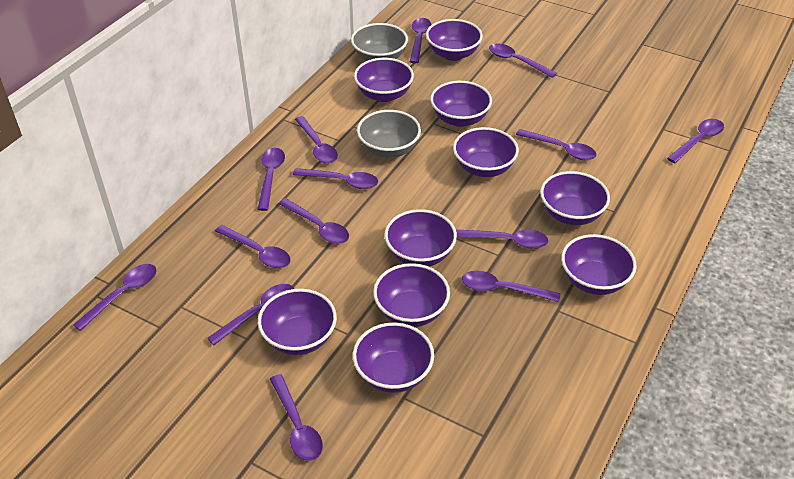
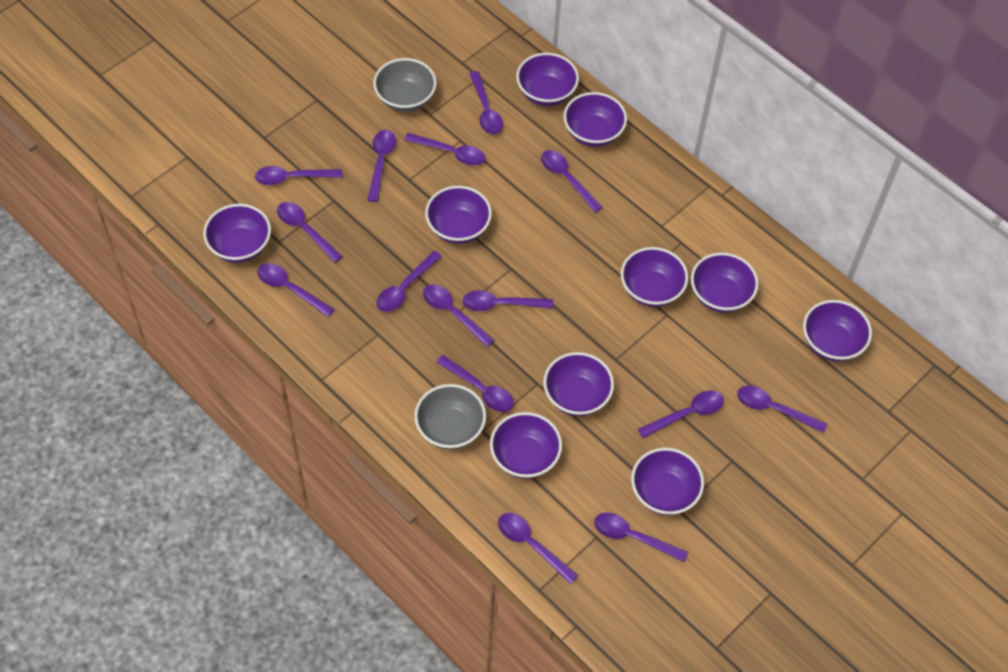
purple spoon: [73,264,157,331] [207,284,294,345] [215,225,291,268] [257,148,285,211] [270,374,323,461] [279,198,349,244] [293,168,378,189] [295,116,338,164] [410,18,431,64] [456,229,548,249] [462,271,560,302] [489,44,557,78] [516,129,597,160] [667,119,724,163] = 14 -> [255,166,342,185] [257,263,335,317] [277,202,343,263] [368,130,396,202] [377,251,442,312] [404,133,486,165] [423,284,495,347] [436,355,514,412] [463,290,553,311] [470,71,503,134] [498,513,578,584] [541,150,603,213] [594,513,688,562] [638,391,724,438] [737,386,827,433] = 15

